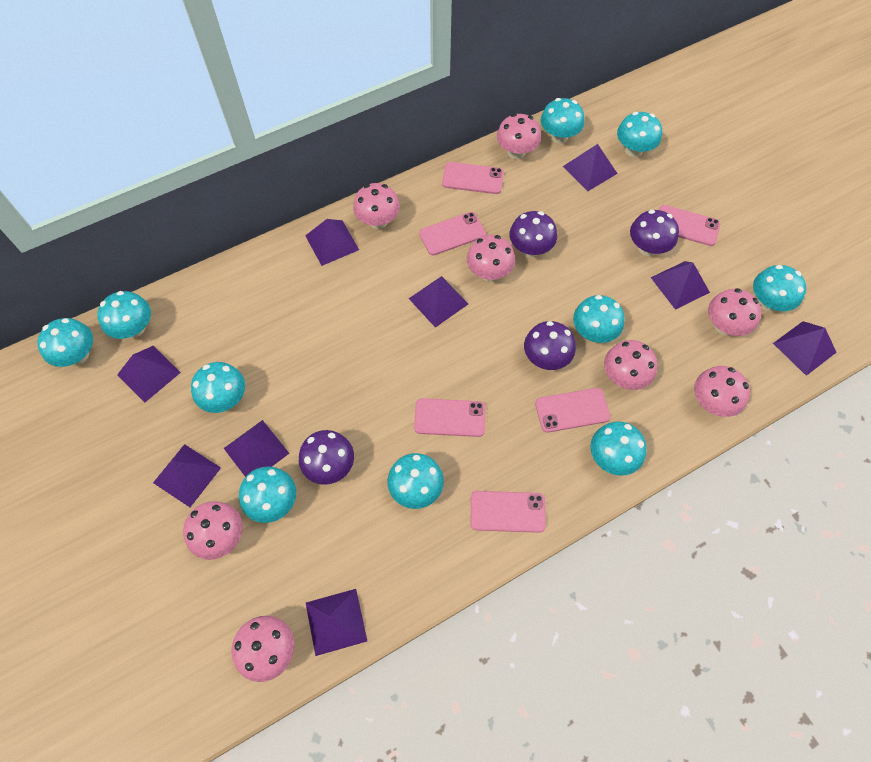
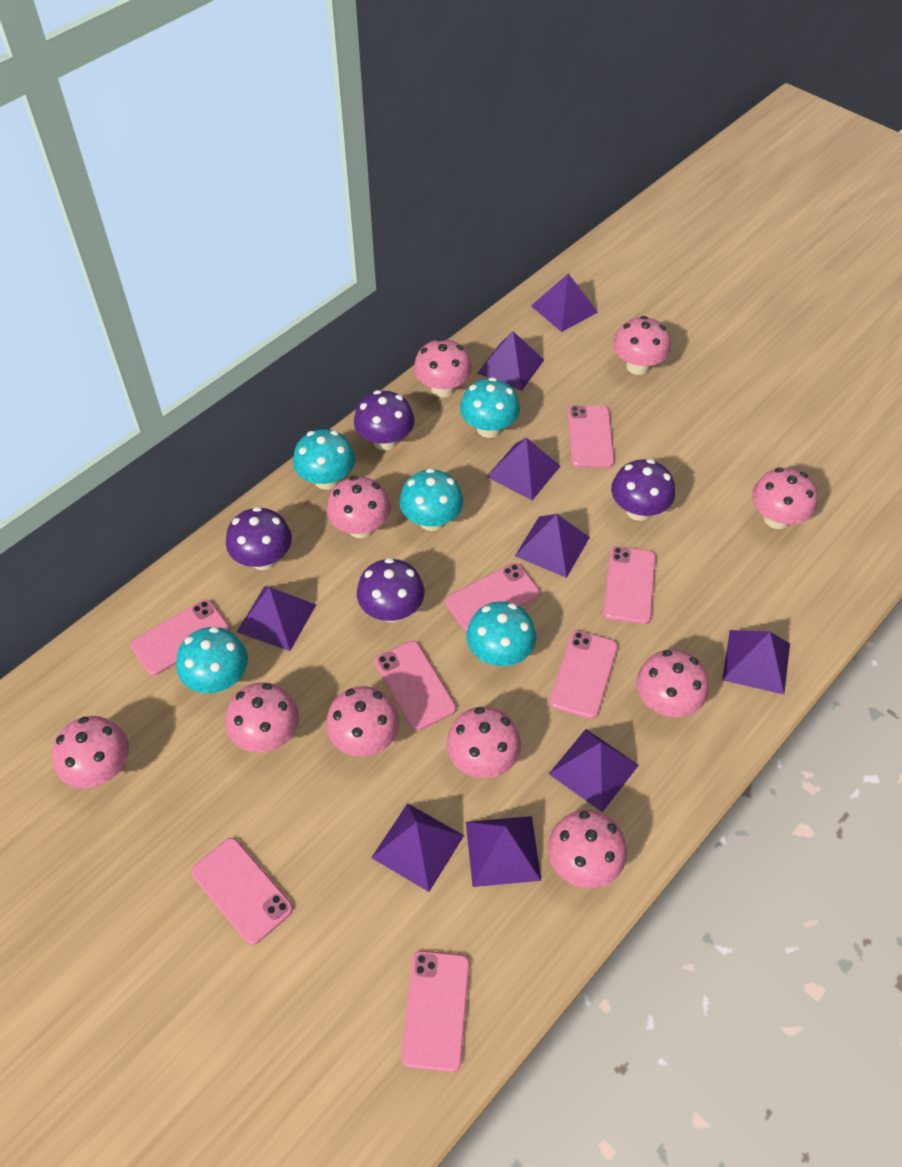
pink mushroom: [183,501,243,560] [231,616,294,682] [353,183,400,229] [467,235,515,281] [497,113,541,159] [604,340,657,390] [694,366,750,417] [708,288,761,336] = 8 -> [52,716,129,788] [226,682,299,753] [326,686,399,757] [327,476,391,538] [414,338,472,398] [446,706,521,778] [548,810,627,889] [613,316,671,375] [636,649,709,717] [752,468,818,529] = 10
pink phone: [414,398,486,437] [419,212,486,255] [442,162,504,194] [471,491,546,533] [535,388,610,433] [659,205,720,246] = 6 -> [130,600,230,676] [191,838,293,945] [375,641,456,731] [401,951,470,1072] [445,563,540,632] [549,630,618,719] [567,406,615,468] [603,546,656,624] = 8
turquoise mushroom: [37,318,93,367] [97,291,151,339] [191,362,245,413] [239,466,296,523] [388,453,444,509] [541,98,585,144] [573,295,624,343] [590,421,647,476] [617,112,662,157] [753,265,806,311] = 10 -> [176,627,248,693] [293,429,355,490] [399,468,463,531] [460,377,520,438] [466,601,536,666] = 5

